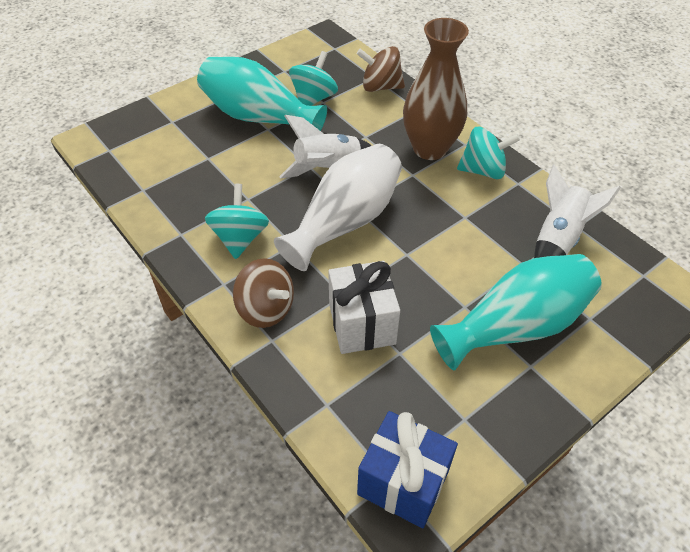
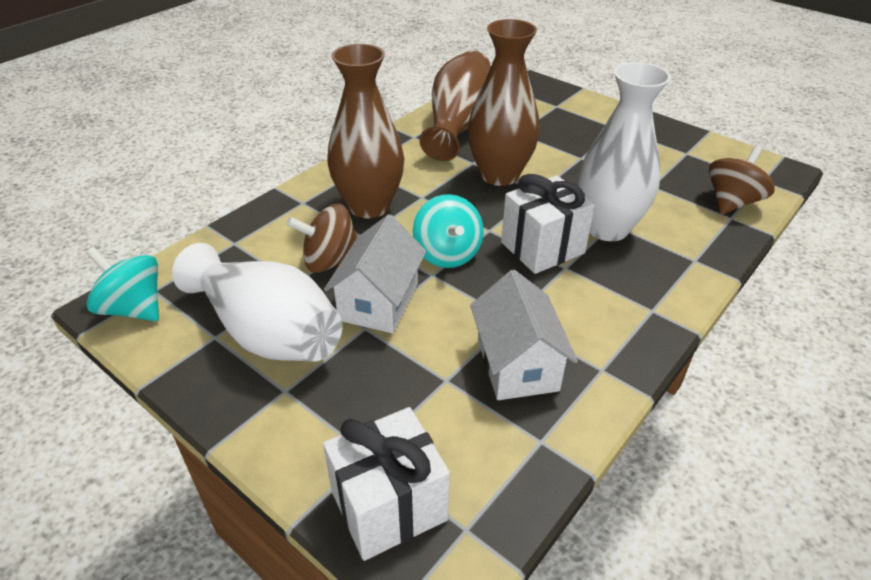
blue gift: [357,411,458,528] = 1 -> none = 0
brown vase: [403,18,469,160] = 1 -> [327,44,404,218] [419,51,491,161] [468,19,540,186] = 3
turquoise spinning top: [205,184,269,259] [289,51,338,106] [457,127,520,179] = 3 -> [86,247,159,321] [413,194,484,268] = 2
turquoise vase: [197,57,327,131] [430,254,602,370] = 2 -> none = 0
white gift: [328,261,400,354] = 1 -> [323,407,450,561] [501,174,595,274] = 2
white house: none = 0 -> [324,214,426,333] [470,270,578,400] = 2
white rocket: [279,115,372,178] [534,164,621,258] = 2 -> none = 0
white vase: [274,144,402,271] = 1 -> [172,243,343,362] [578,62,671,241] = 2

